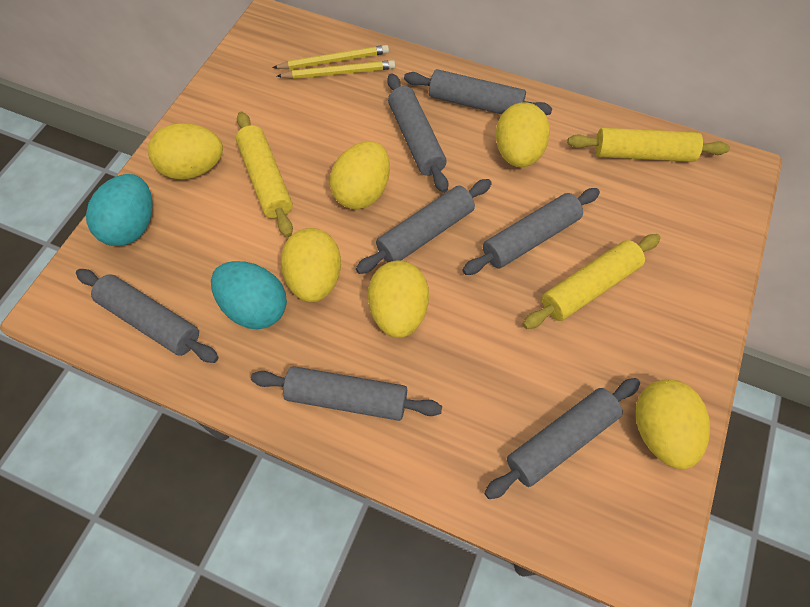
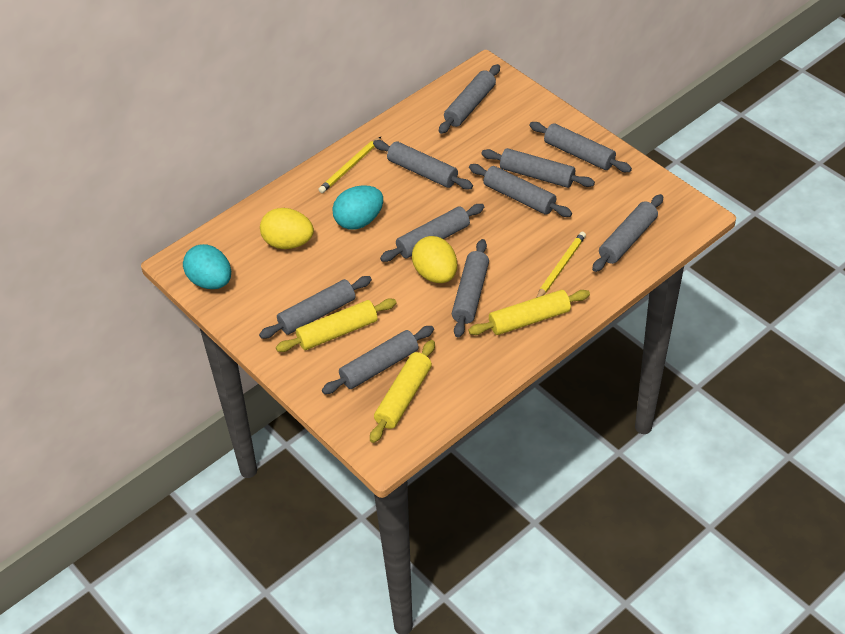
grey rolling pin: [76,269,219,363] [251,366,442,421] [356,179,492,274] [387,73,448,193] [404,69,552,115] [463,188,600,275] [484,378,640,499] = 7 -> [259,276,372,339] [322,326,434,394] [373,140,473,190] [380,204,484,262] [439,64,500,134] [452,239,489,338] [469,164,572,217] [481,148,595,188] [529,122,632,172] [592,194,663,272] = 10
yellow egg: [148,123,223,180] [281,228,341,302] [330,141,390,209] [368,260,429,338] [495,102,550,167] [636,379,710,469] = 6 -> [260,208,314,249] [412,236,457,283] = 2

